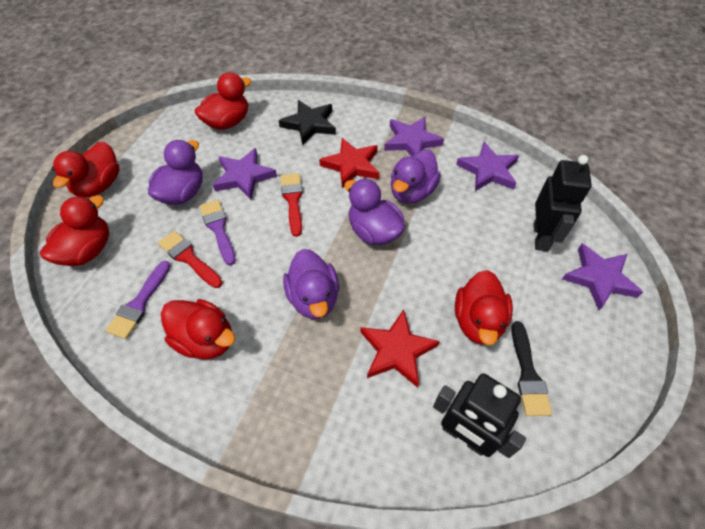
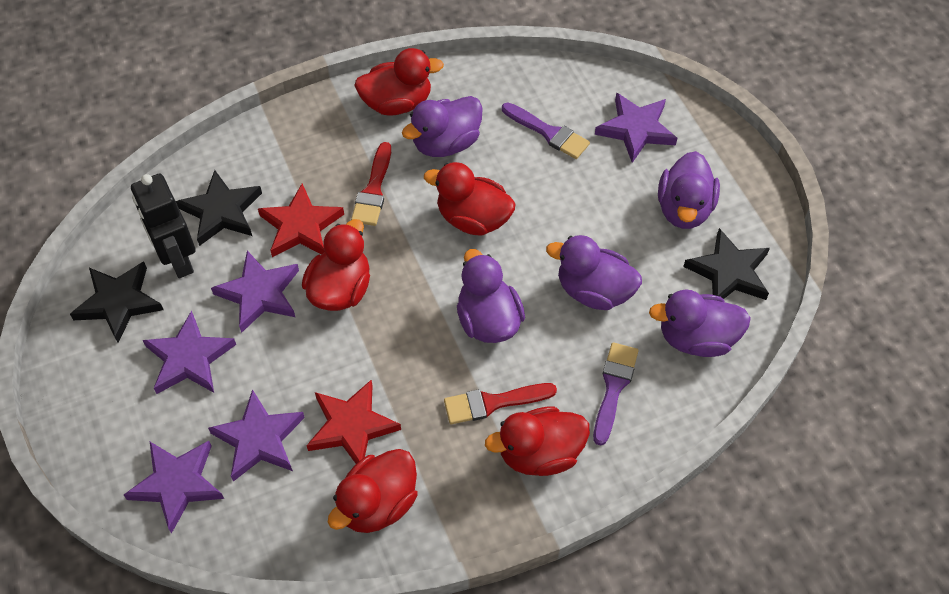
black brush: [511,321,552,416] = 1 -> none = 0
black robot: [433,373,526,458] [534,155,592,251] = 2 -> [131,174,196,278] = 1
black star: [279,100,336,145] = 1 -> [70,262,164,343] [176,170,262,246] [683,228,770,300] = 3
purple duck: [148,140,202,205] [283,249,339,319] [344,178,405,245] [391,149,441,203] = 4 -> [402,96,483,157] [457,249,525,343] [546,235,642,310] [649,289,751,357] [658,151,720,229] = 5
purple star: [213,148,277,200] [384,117,444,156] [456,142,519,191] [562,244,643,310] = 4 -> [124,441,224,533] [143,311,236,394] [208,389,305,482] [211,251,299,333] [595,93,677,163] = 5

